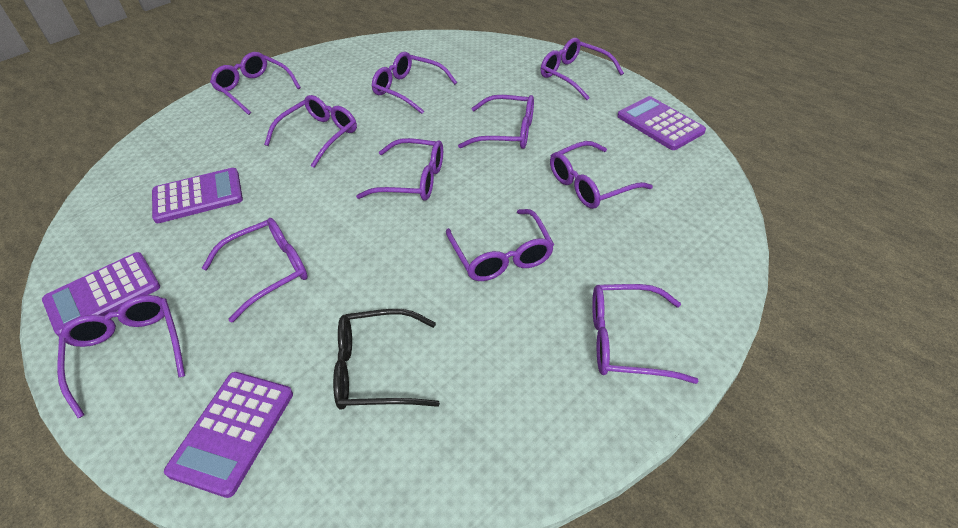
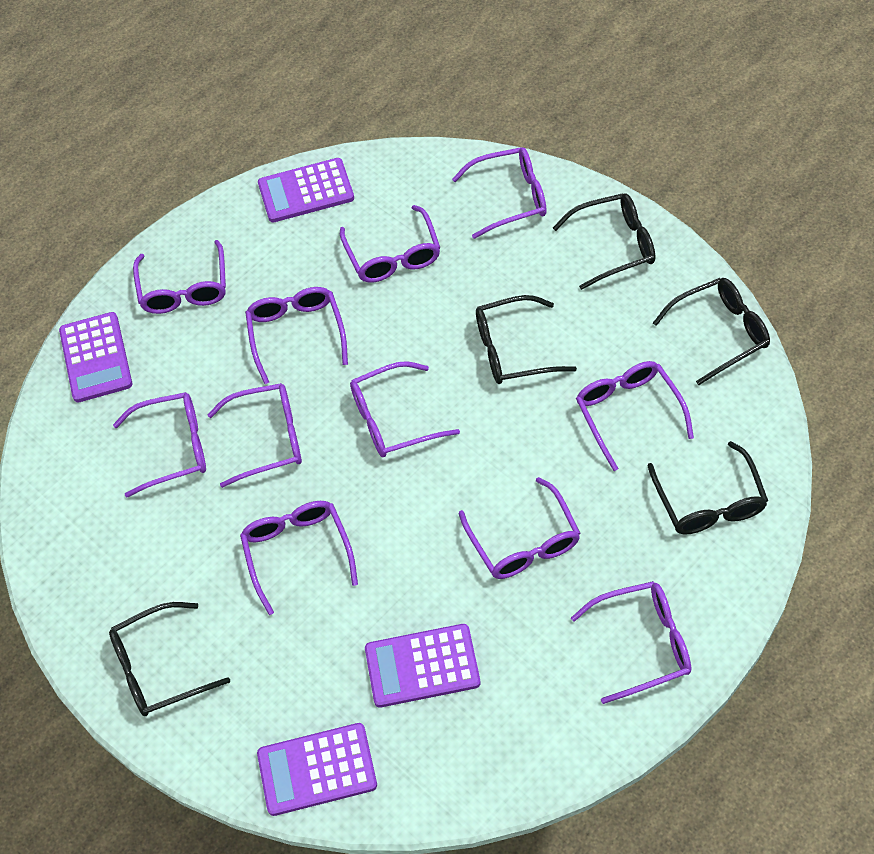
black glasses: [333,309,440,410] = 1 -> [109,602,230,716] [476,295,577,384] [553,193,655,290] [647,441,768,534] [653,278,770,385] = 5

